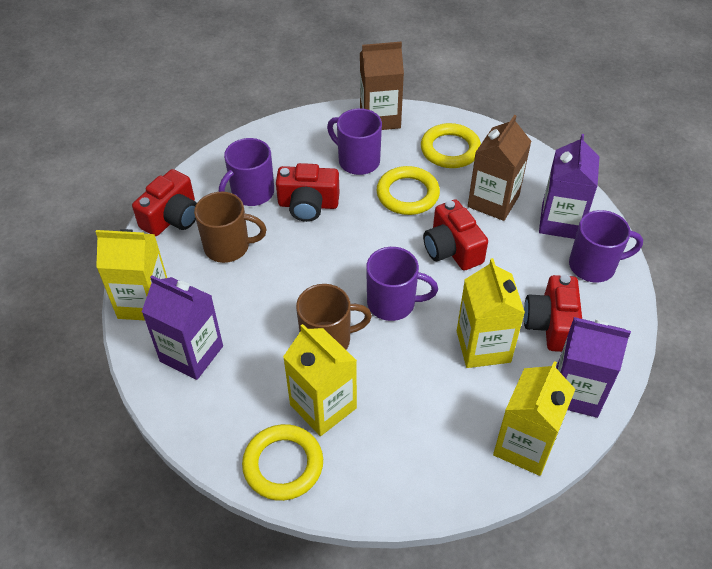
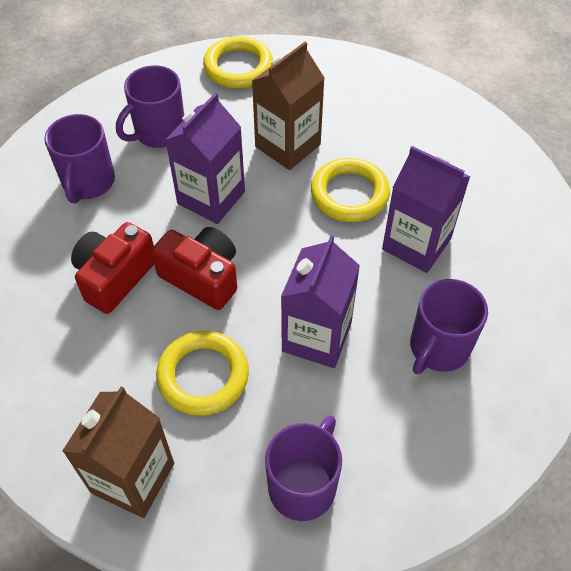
brown mug: [194,192,266,263] [296,284,372,350] = 2 -> none = 0
red camera: [132,169,197,236] [276,163,339,222] [423,199,488,270] [524,275,582,352] = 4 -> [71,222,154,314] [151,227,237,310] = 2
yellow carton: [96,229,167,320] [283,324,357,436] [457,258,525,368] [493,361,575,476] = 4 -> none = 0

